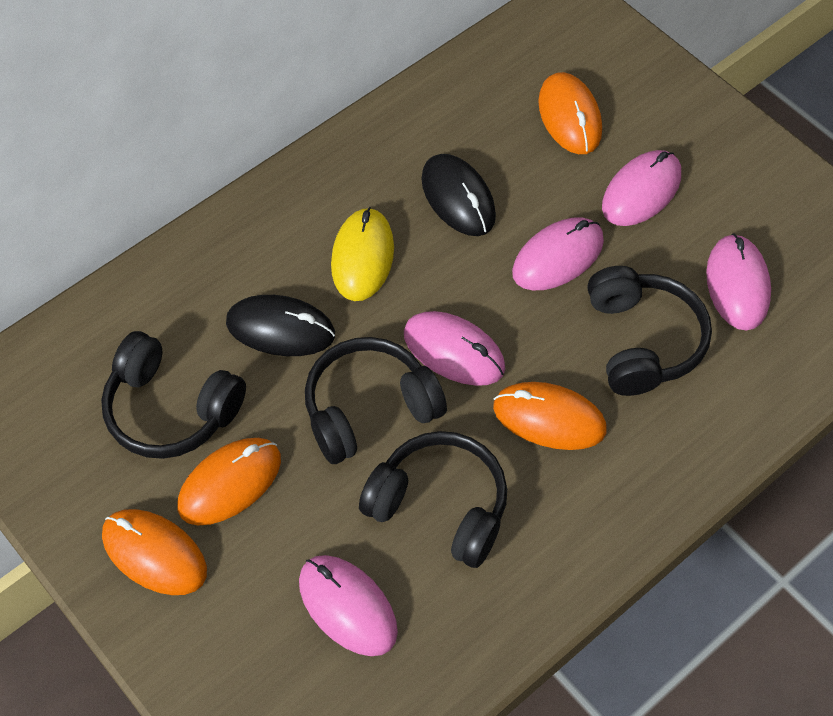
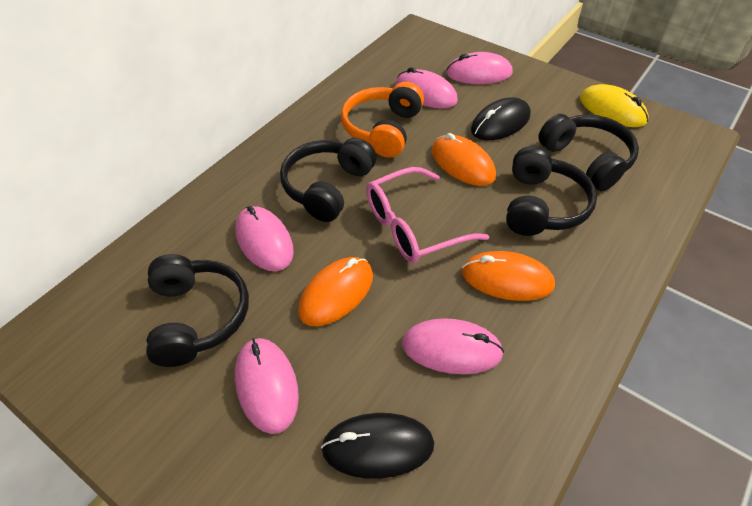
orange headphones: none = 0 -> [341,82,424,158] = 1
orange mouse: [102,509,207,595] [178,438,281,526] [493,382,607,450] [538,72,602,154] = 4 -> [298,257,373,326] [432,133,496,186] [462,251,555,301] = 3
pink glasses: none = 0 -> [366,167,489,264] = 1

